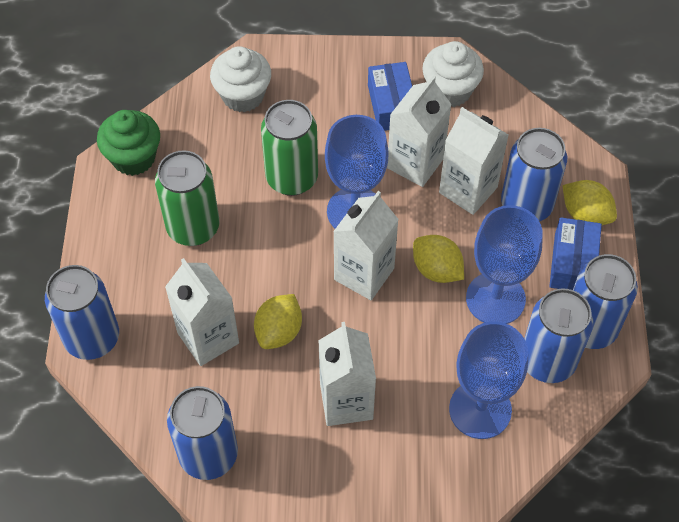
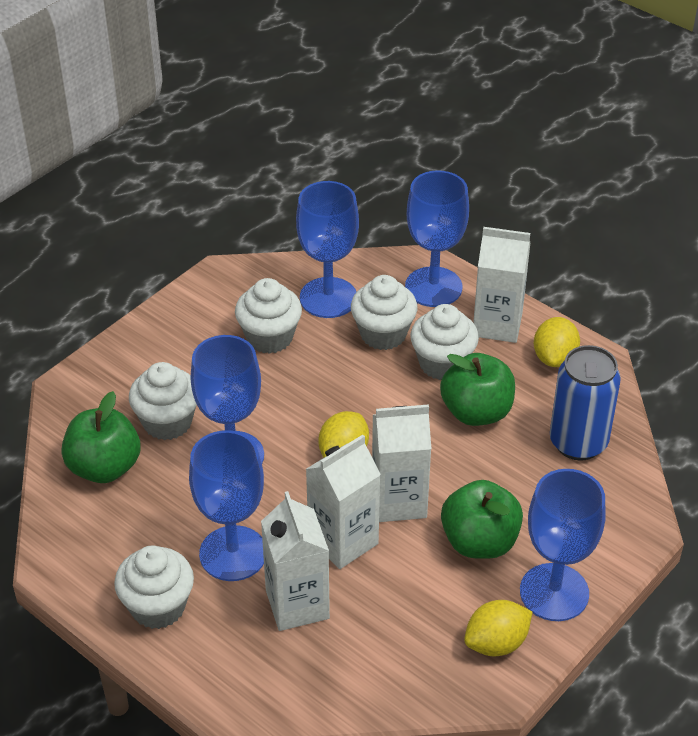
blue box: [368,62,412,131] [549,217,602,290] = 2 -> none = 0
blue can: [45,265,119,360] [167,386,238,480] [501,128,567,221] [524,288,593,383] [573,254,638,349] = 5 -> [550,345,621,460] = 1
blue goblet: [325,115,389,229] [449,321,528,439] [466,205,543,324] = 3 -> [189,430,264,581] [190,335,264,463] [296,181,359,318] [405,170,469,307] [520,469,606,621] = 5
green apple: none = 0 -> [61,391,140,483] [440,353,515,426] [441,480,523,559] = 3
green can: [155,150,219,246] [261,100,318,196] = 2 -> none = 0
green cupcake: [97,110,160,176] = 1 -> none = 0
white carton: [165,258,239,366] [318,322,376,426] [333,191,399,300] [387,76,452,187] [439,107,509,215] = 5 -> [261,491,330,631] [306,435,381,569] [372,404,431,522] [473,227,530,343] = 4
white cupcake: [210,46,271,112] [422,41,484,107] = 2 -> [114,546,194,629] [129,362,197,440] [235,278,302,354] [351,275,417,350] [410,304,479,380] = 5

